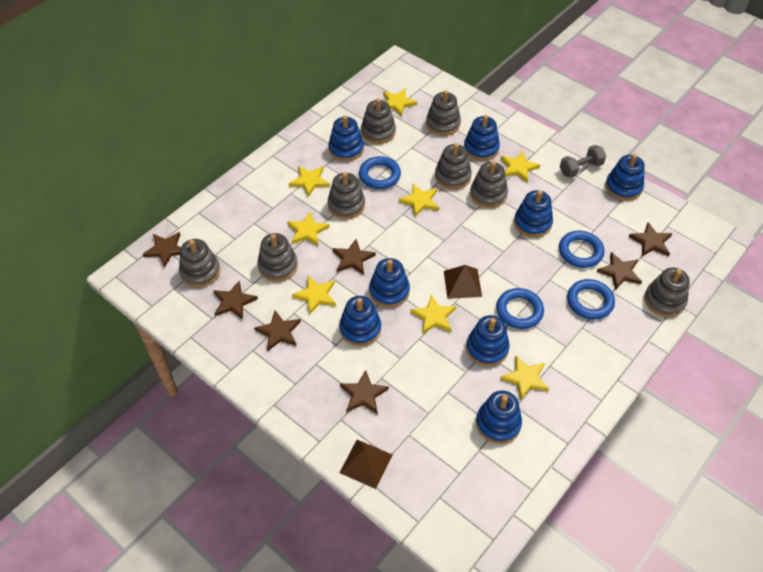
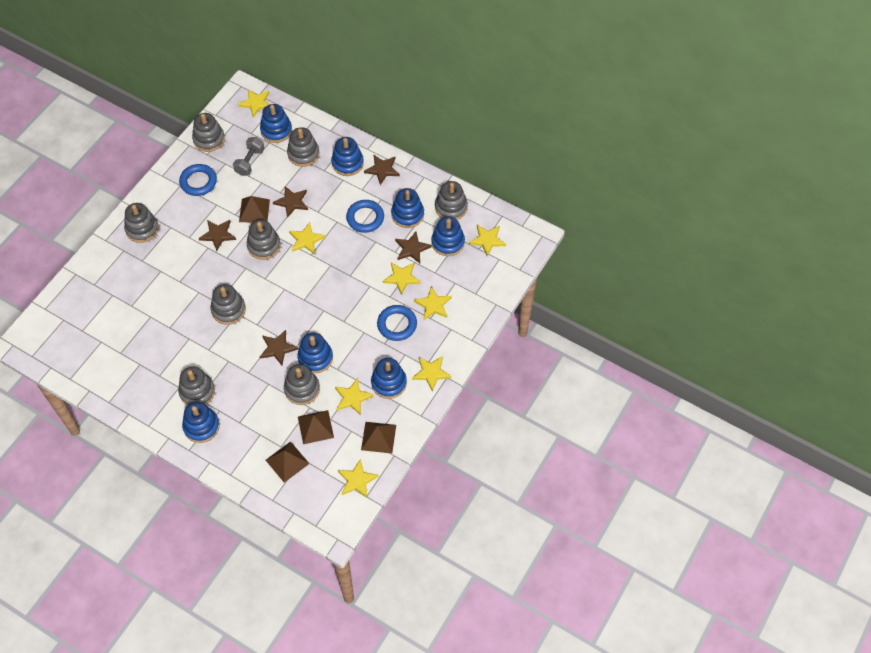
blue ring: [359,156,401,189] [496,288,544,329] [559,231,605,268] [567,279,615,320] = 4 -> [179,164,217,196] [346,200,384,233] [377,305,417,341] = 3
blue stacking toy: [329,115,364,162] [339,296,381,346] [369,258,410,308] [464,115,500,161] [466,315,510,367] [476,390,522,444] [514,190,553,238] [605,154,645,201] = 8 -> [182,402,220,443] [260,104,292,143] [297,333,333,373] [331,137,364,176] [371,358,407,399] [391,188,424,228] [431,216,465,256] = 7
brown pyramid: [340,440,392,489] [444,265,482,299] = 2 -> [239,196,270,223] [266,441,309,483] [298,410,334,444] [361,422,396,454] = 4
brown star: [143,232,181,268] [213,281,258,320] [254,310,301,351] [332,239,376,275] [340,370,389,414] [597,252,642,290] [629,222,672,256] = 7 -> [199,220,236,251] [260,330,298,365] [273,186,308,218] [364,155,400,185] [395,232,432,263] = 5

